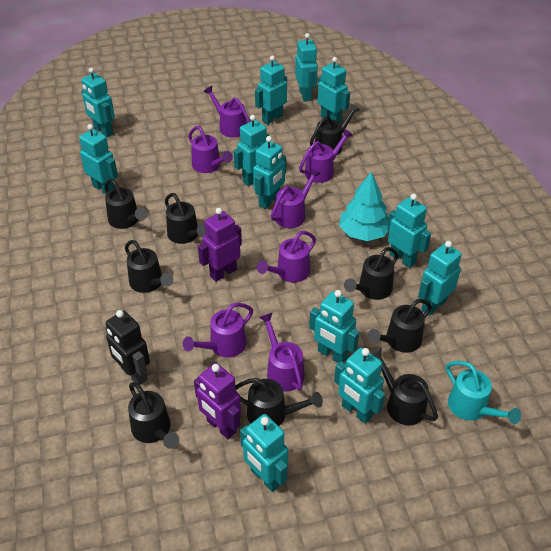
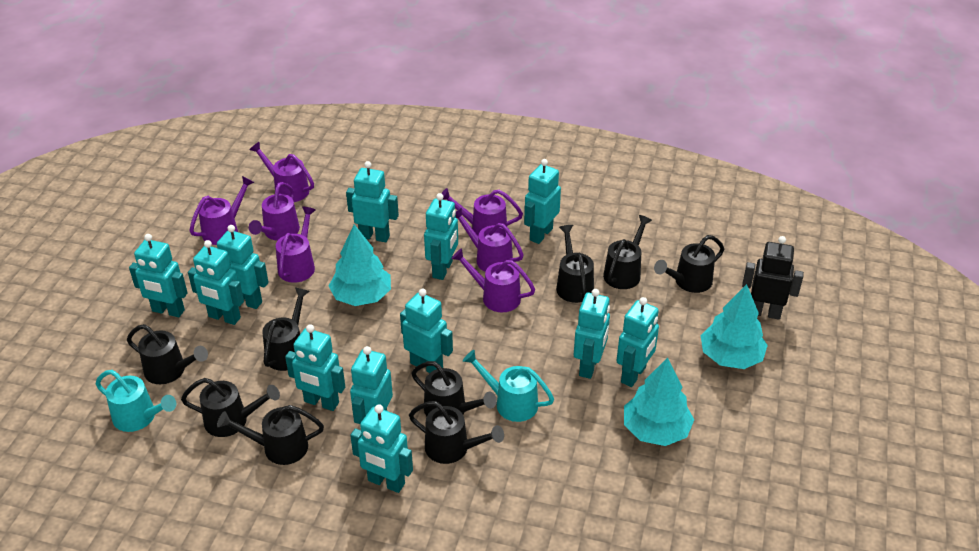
purple robot: [194,363,241,439] [198,208,242,282] = 2 -> none = 0
turquoise tree: [339,172,389,241] = 1 -> [329,224,391,306] [624,357,694,446] [701,284,768,369] = 3
turquoise watering can: [446,361,521,424] = 1 -> [96,370,176,432] [463,350,554,422] = 2

